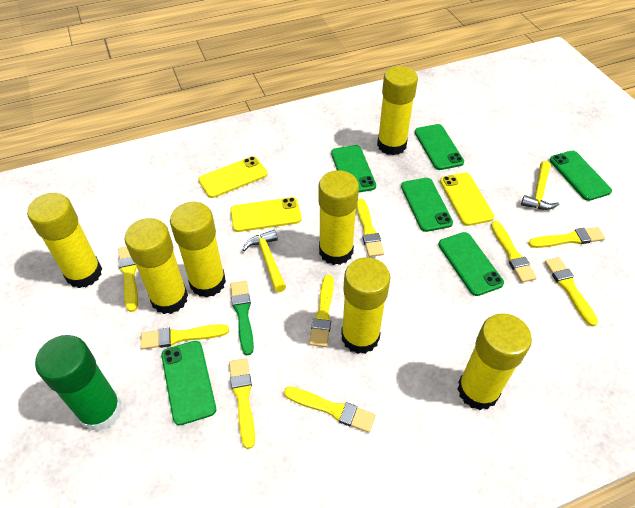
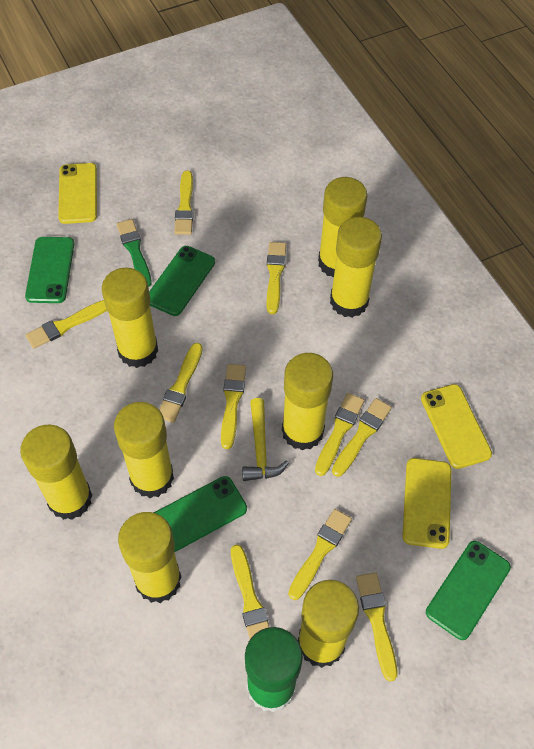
green phone: [161,341,216,425] [331,145,376,193] [401,178,453,232] [415,124,464,170] [439,232,504,296] [550,150,612,201] = 6 -> [25,237,74,303] [149,246,215,316] [154,476,247,552] [426,541,511,640] = 4
yellow brush: [118,246,138,312] [141,324,229,349] [229,358,255,449] [284,386,375,433] [309,275,334,347] [356,198,384,257] [491,221,537,283] [528,227,605,248] [545,257,598,327] = 9 -> [26,300,107,349] [159,343,203,423] [174,171,194,235] [221,364,246,449] [231,544,269,639] [267,242,286,314] [288,509,352,600] [315,393,364,476] [332,398,392,477] [356,572,397,682] = 10
yellow glue stick: [27,193,102,288] [124,218,188,314] [170,202,226,298] [318,170,359,265] [341,257,390,354] [377,66,418,155] [457,313,532,410] = 7 -> [20,425,92,520] [102,268,158,368] [114,402,174,498] [118,512,182,603] [282,353,333,451] [298,580,359,668] [318,177,368,278] [330,217,382,318] = 8
yellow hammer: [242,230,286,292] [521,161,559,210] = 2 -> [242,398,289,481] = 1

